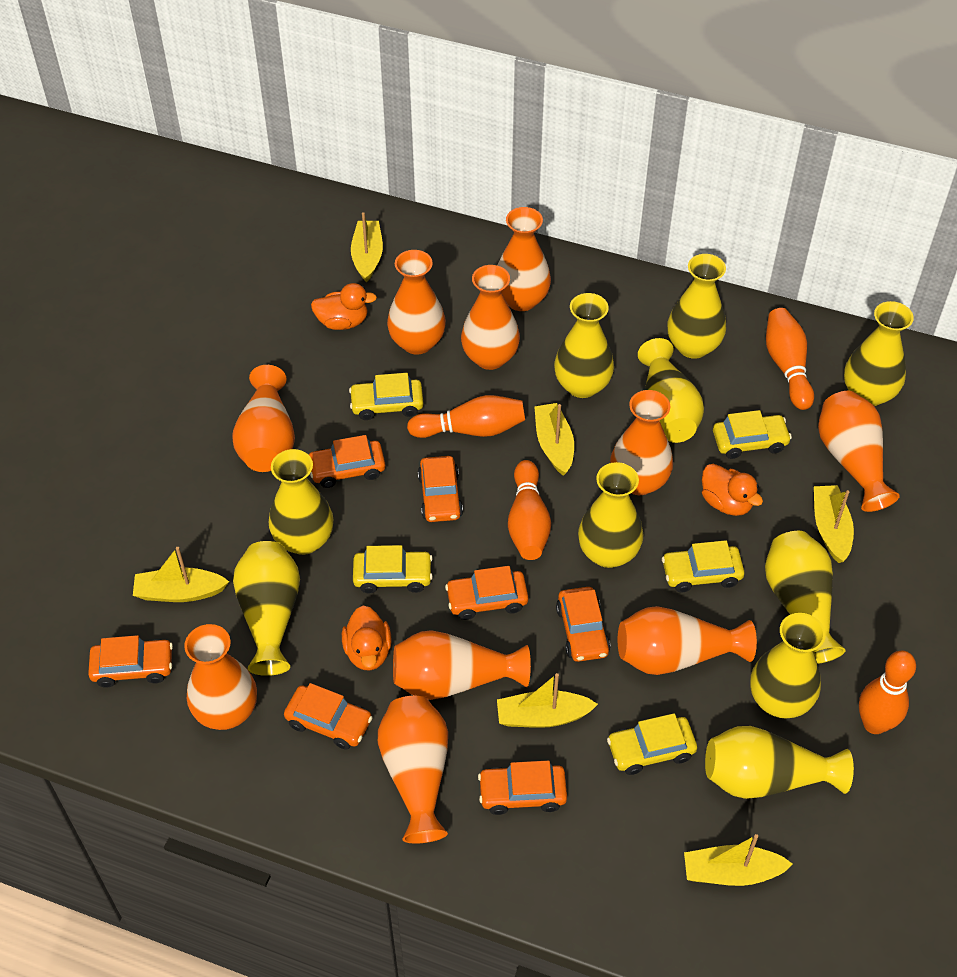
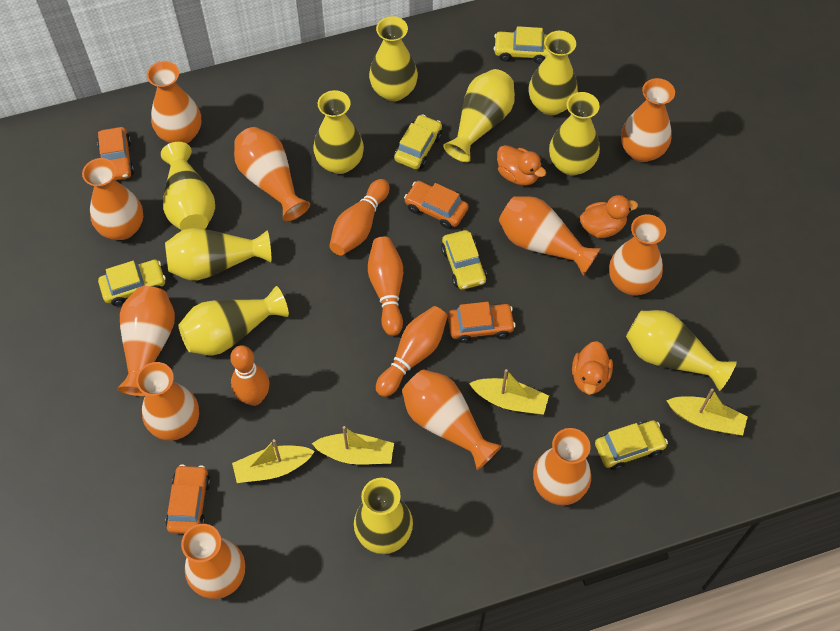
orange car: [88,635,173,688] [284,683,373,750] [309,435,386,488] [418,456,463,522] [445,566,528,620] [478,761,567,815] [556,587,610,662] = 7 -> [97,127,134,180] [166,464,211,534] [404,181,469,229] [448,302,516,343] = 4
orange vase: [184,624,257,730] [232,365,295,472] [378,696,448,844] [387,250,446,355] [393,630,531,700] [461,265,520,370] [497,207,551,311] [610,390,673,495] [618,606,757,675] [818,391,900,512] = 10 -> [82,158,143,240] [117,286,175,396] [136,362,199,441] [147,61,201,144] [181,524,245,599] [234,127,310,222] [402,369,502,470] [499,196,601,276] [533,428,591,505] [609,214,666,295] [621,78,675,162] = 11
yellow boat: [133,547,229,602] [351,212,383,282] [497,673,598,728] [534,403,574,476] [684,834,792,886] [814,485,854,563] = 6 -> [232,439,315,483] [312,426,394,465] [469,369,549,415] [666,389,748,435] = 4

